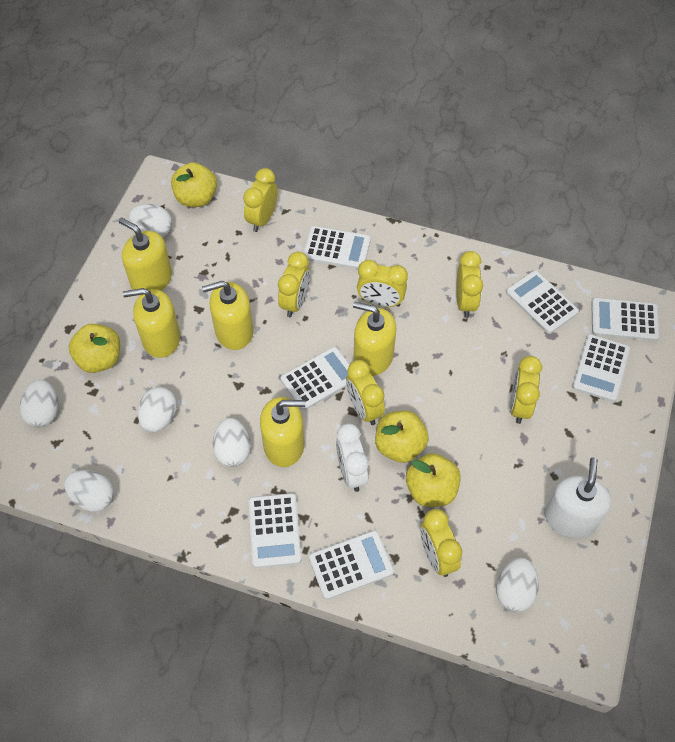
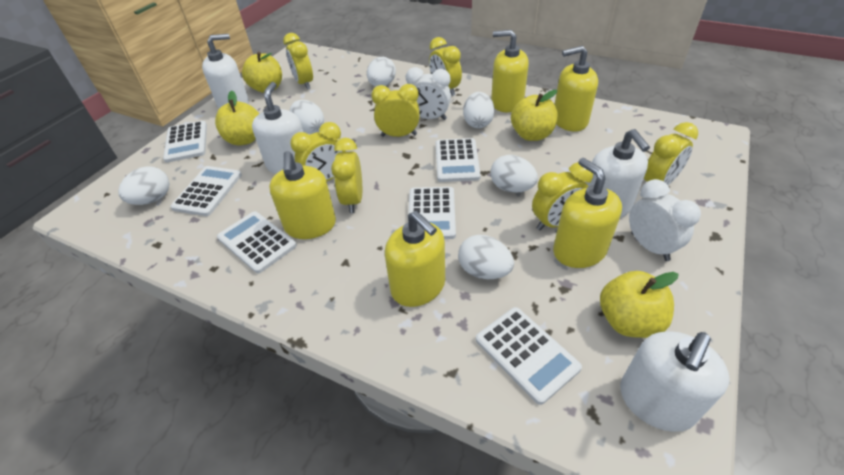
white calculator: [249,493,302,568] [281,347,350,410] [303,226,371,269] [309,530,394,600] [506,270,579,334] [572,334,630,402] [591,298,659,341] = 7 -> [163,121,207,162] [170,166,242,216] [217,211,297,273] [408,187,456,239] [436,138,481,182] [476,307,582,405] = 6
white clock: [336,424,369,492] = 1 -> [406,67,451,120] [629,179,701,261] = 2
white soap dispenser: [545,457,611,538] = 1 -> [202,34,249,109] [252,82,303,174] [586,129,650,218] [620,331,730,432] = 4

